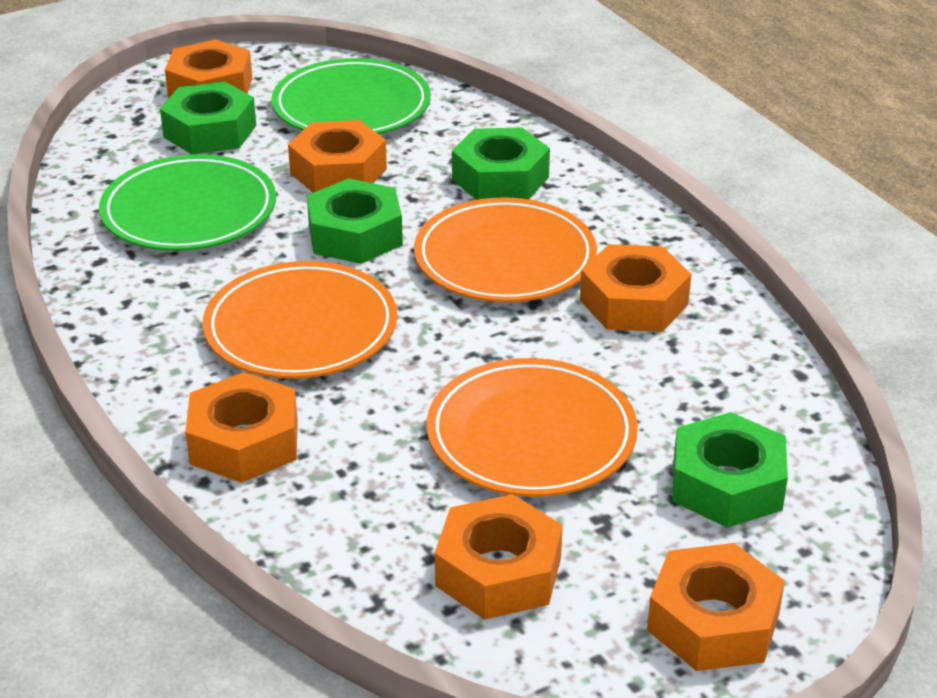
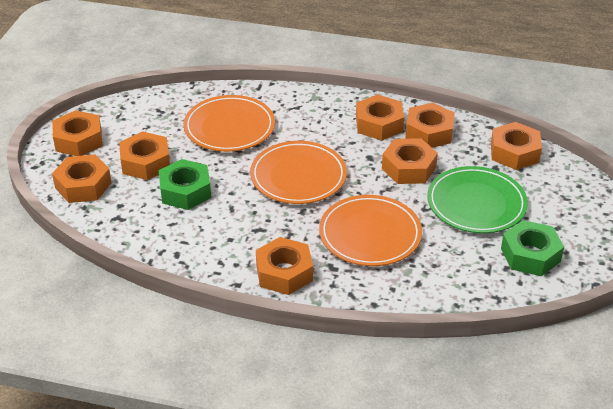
green nut: [160,81,256,155] [307,178,403,264] [452,128,550,200] [672,412,788,528] = 4 -> [159,159,211,210] [501,220,564,276] = 2
green plate: [99,154,276,251] [271,58,431,134] = 2 -> [427,166,528,233] = 1
orange nut: [165,39,252,98] [185,372,298,483] [288,120,387,193] [435,494,563,620] [580,244,691,332] [647,543,785,671] = 6 -> [52,110,103,156] [52,154,112,203] [119,131,170,180] [256,237,313,295] [356,95,404,141] [382,138,438,184] [405,103,455,148] [491,122,542,170] = 8

